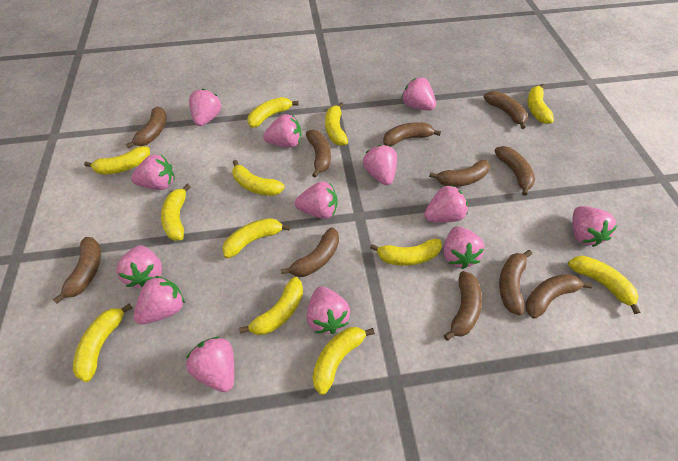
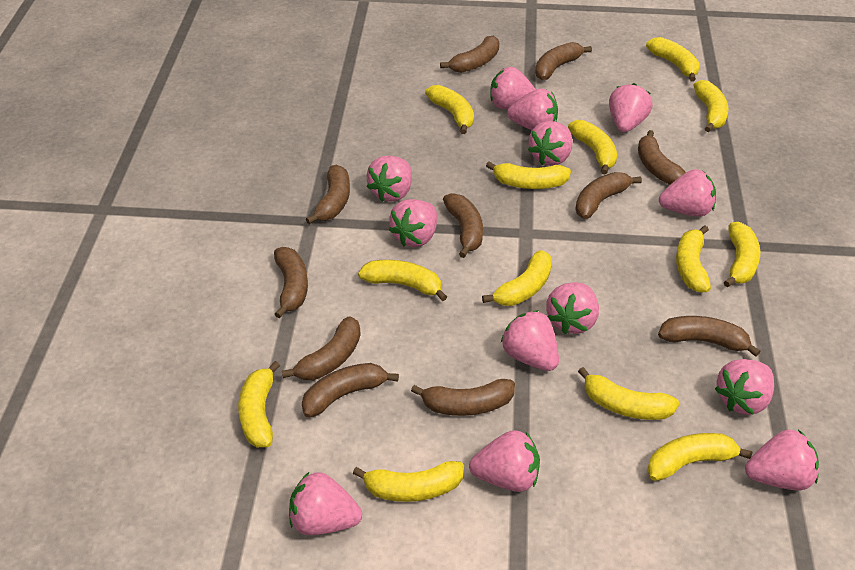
yellow banana: [73,304,132,382] [84,146,150,174] [161,184,191,241] [222,218,290,258] [232,160,285,196] [239,277,303,335] [247,97,298,128] [313,327,375,395] [325,102,348,146] [370,239,442,266] [528,84,554,124] [568,256,641,314] = 12 -> [238,361,280,447] [353,461,464,502] [358,260,447,301] [425,85,474,134] [482,250,552,306] [486,161,571,189] [568,120,617,175] [578,367,679,420] [646,37,700,82] [647,433,753,481] [676,226,711,292] [694,80,728,132] [724,222,760,288] = 13

